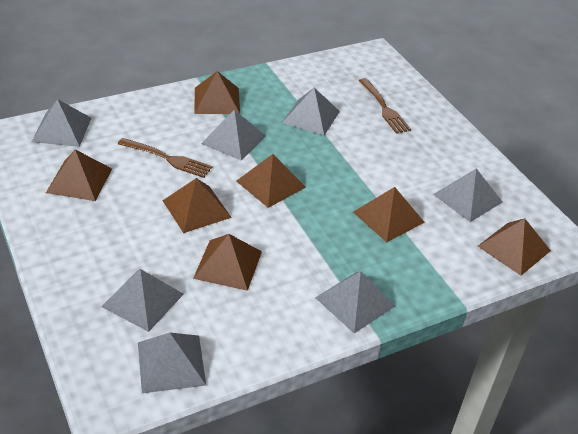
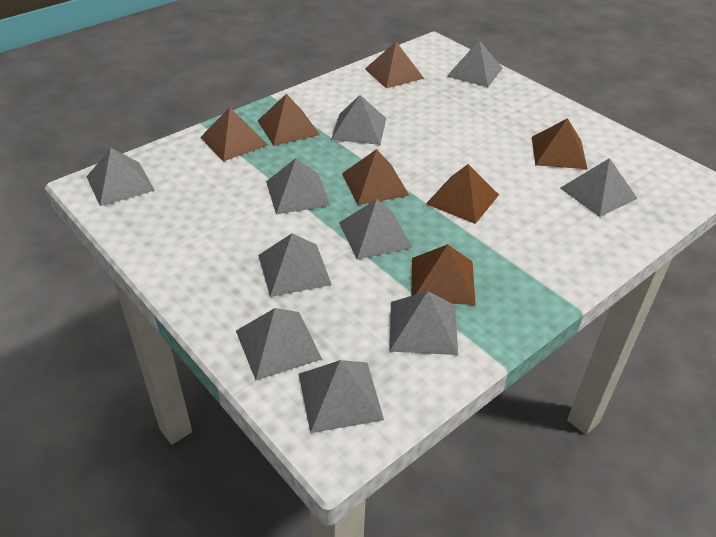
brown fork: [118,138,212,178] [359,78,411,134] = 2 -> none = 0
grey pyramid: [32,99,91,147] [101,269,184,332] [138,333,206,393] [201,110,266,161] [282,88,340,136] [315,271,395,333] [433,168,502,222] = 7 -> [86,148,155,206] [236,308,322,380] [258,233,332,297] [266,158,331,214] [299,360,384,433] [331,95,386,145] [339,199,413,260] [390,291,458,355] [447,40,503,87] [560,158,638,217] = 10

